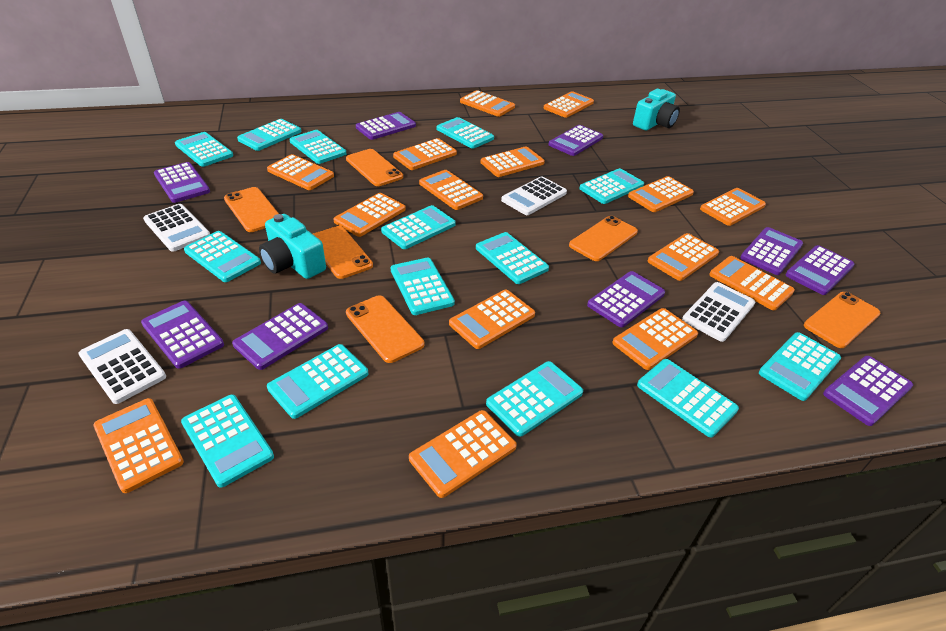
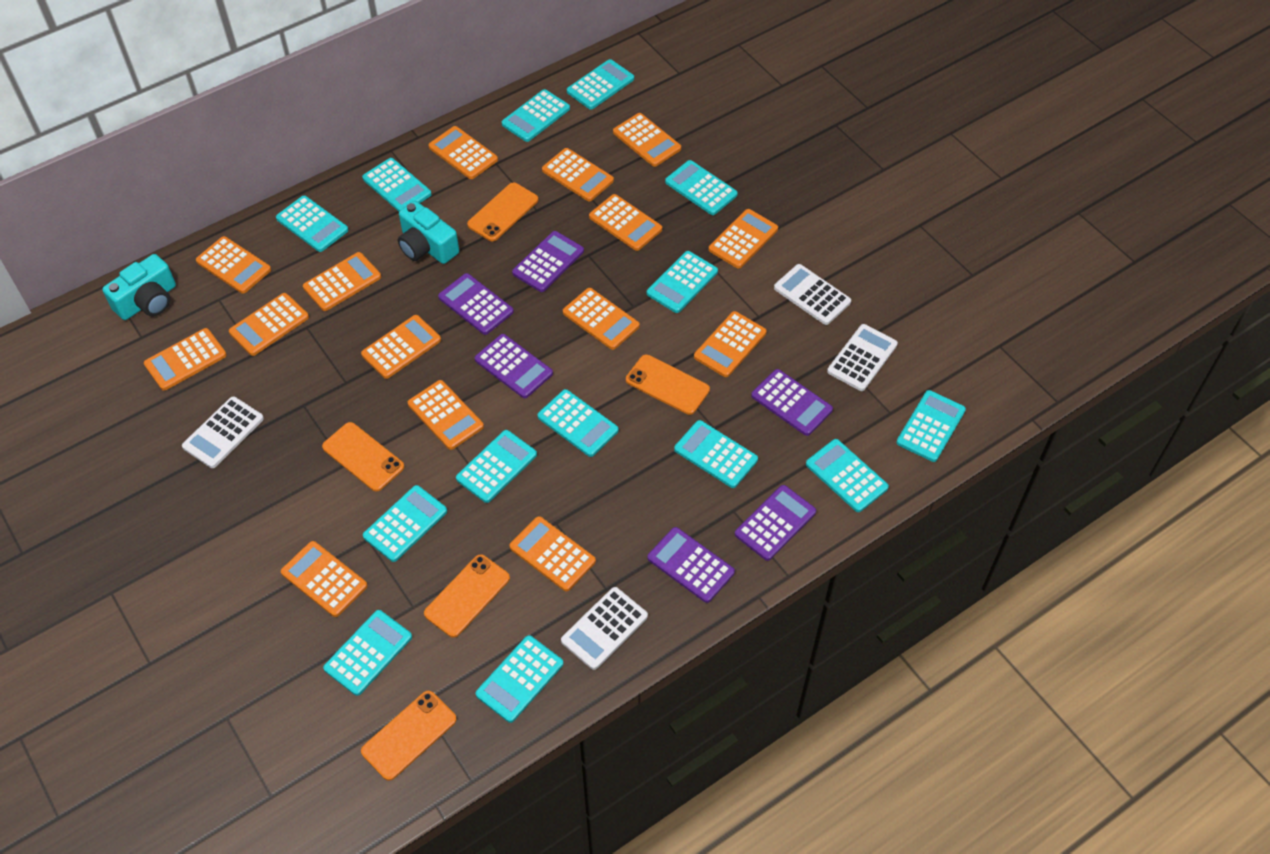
orange phone: [224,187,279,232] [313,226,373,279] [346,149,403,186] [346,295,424,363] [569,216,638,261] [804,292,881,348] = 6 -> [322,422,404,492] [361,691,457,781] [424,554,510,638] [467,182,538,241] [626,355,710,415] = 5
purple calculator: [141,301,224,369] [154,162,210,203] [232,303,328,370] [356,112,416,140] [548,125,603,156] [587,271,665,327] [740,227,803,275] [785,245,855,295] [823,356,913,426] = 9 -> [438,273,514,335] [475,334,553,398] [512,231,584,292] [647,527,735,603] [735,485,816,561] [751,369,833,436] = 6

